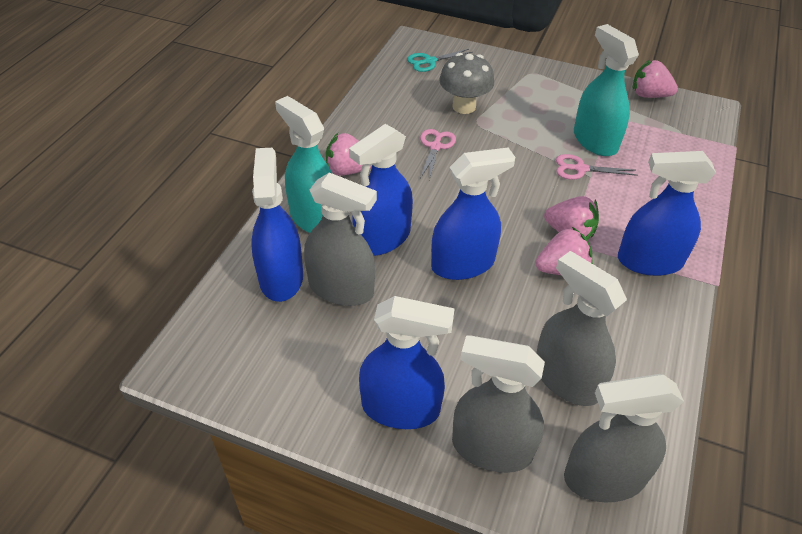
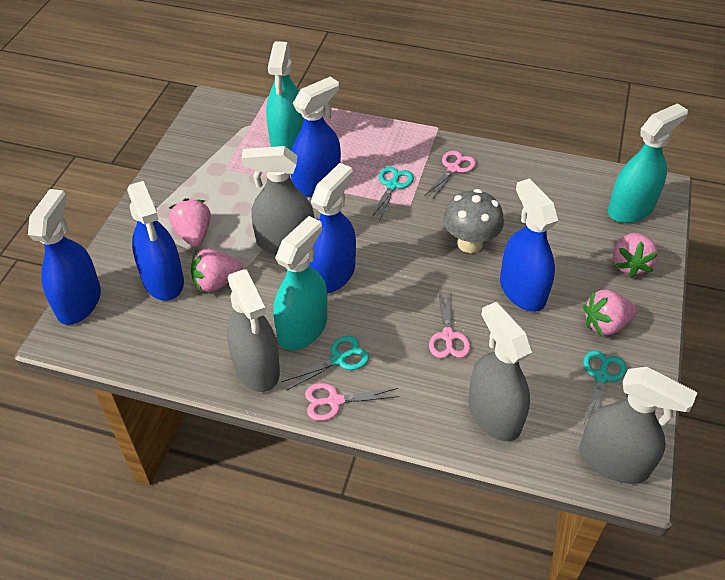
pink scissors: [420,129,456,180] [556,154,637,180] = 2 -> [305,383,400,421] [425,150,476,200] [429,289,471,358] = 3
turquoise scissors: [407,49,472,72] = 1 -> [282,336,369,390] [371,167,414,219] [583,350,626,424] = 3
turquoise spray bottle: [275,96,333,233] [574,24,639,156] = 2 -> [266,41,304,150] [273,216,327,350] [608,103,688,223] = 3

